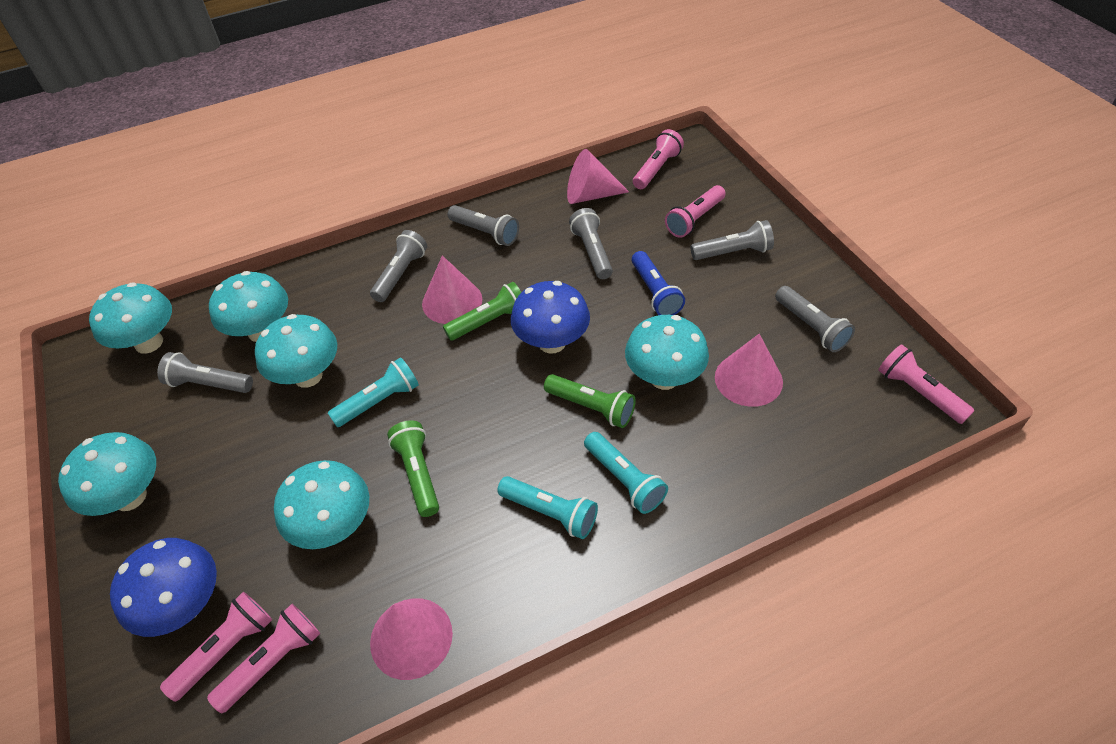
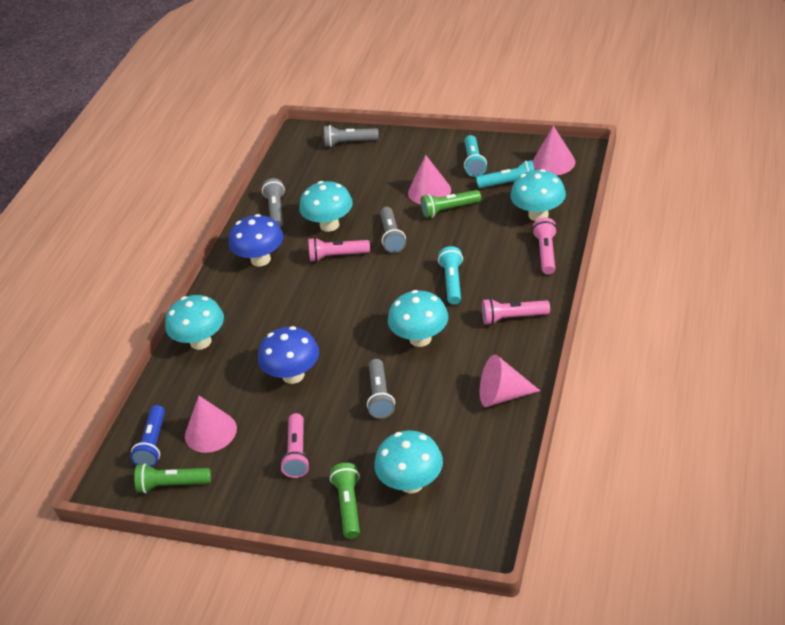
grey flashlight: [157,352,253,393] [370,230,427,302] [448,205,519,246] [569,208,613,279] [690,220,774,260] [775,286,855,352] = 6 -> [262,178,285,228] [324,125,379,147] [367,359,395,419] [380,207,406,253] = 4
pink flashlight: [160,592,272,702] [207,604,320,713] [633,129,684,189] [665,185,726,238] [878,344,975,424] = 5 -> [280,413,310,478] [309,237,370,262] [482,298,550,325] [532,218,557,274] = 4
turquoise mushroom: [58,432,156,516] [89,282,172,354] [209,271,288,342] [255,314,337,388] [274,460,369,549] [625,315,709,390] = 6 -> [165,295,224,350] [299,181,353,232] [374,430,443,493] [388,290,448,347] [510,169,566,221] = 5

